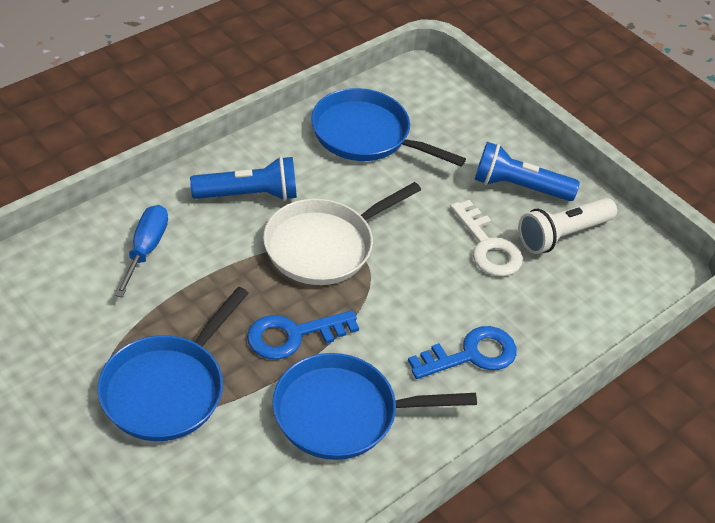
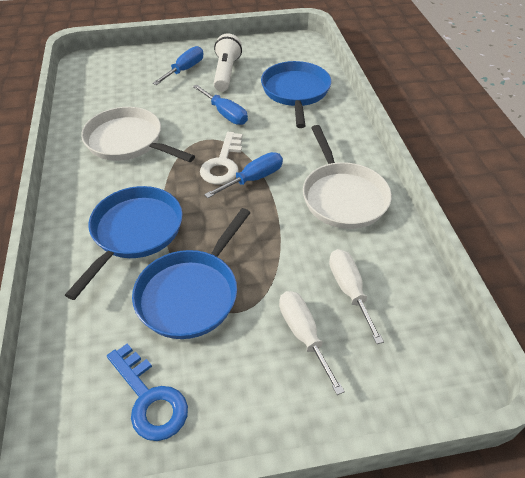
blue flashlight: [190,156,297,201] [475,142,580,201] = 2 -> none = 0
blue key: [247,310,359,359] [408,326,517,379] = 2 -> [107,344,188,441] = 1
blue screwdriver: [115,205,168,298] = 1 -> [153,46,203,85] [193,84,248,125] [204,152,283,198] = 3
white pan: [263,182,421,285] = 1 -> [81,107,195,162] [303,125,392,229] = 2
white screwdriver: none = 0 -> [279,291,345,395] [329,249,384,344] = 2

